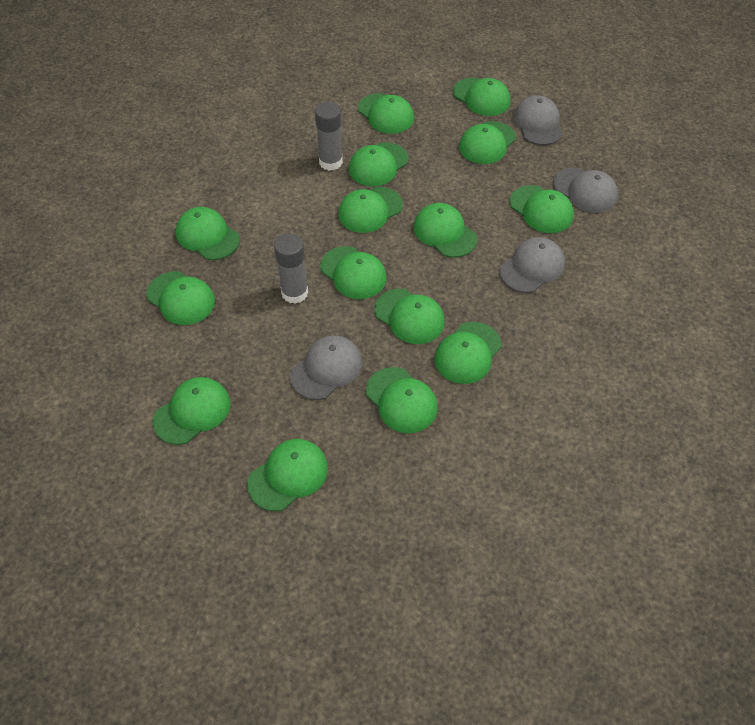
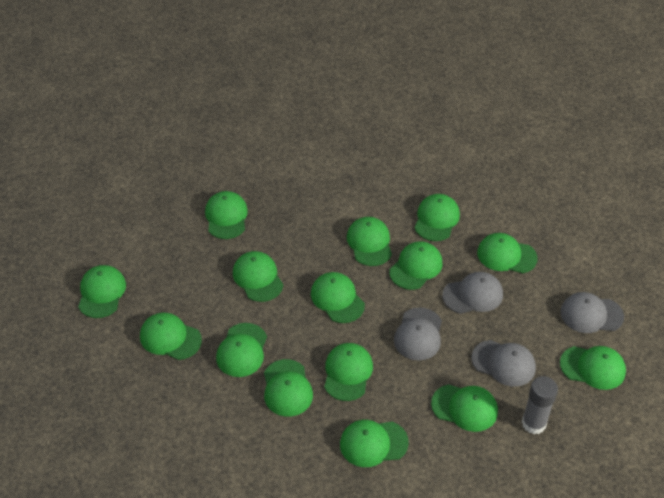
grey glue stick: [274,233,308,304] [315,102,343,171] = 2 -> [522,376,558,434] = 1

